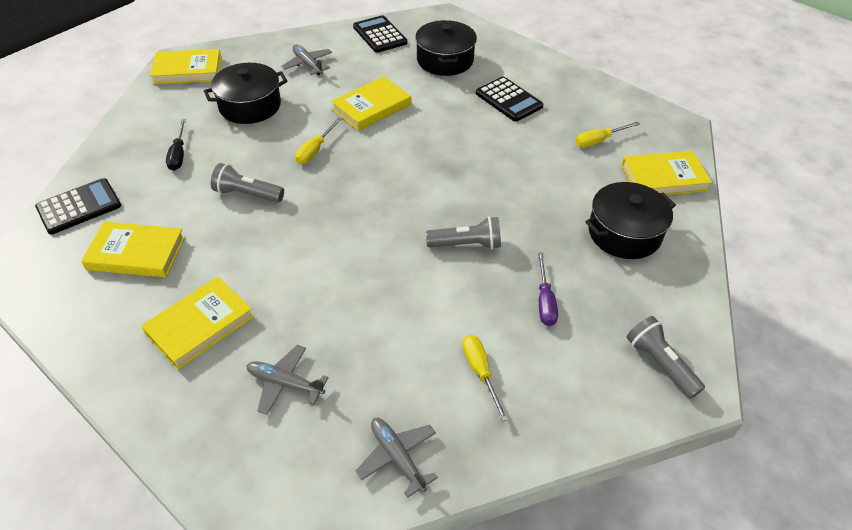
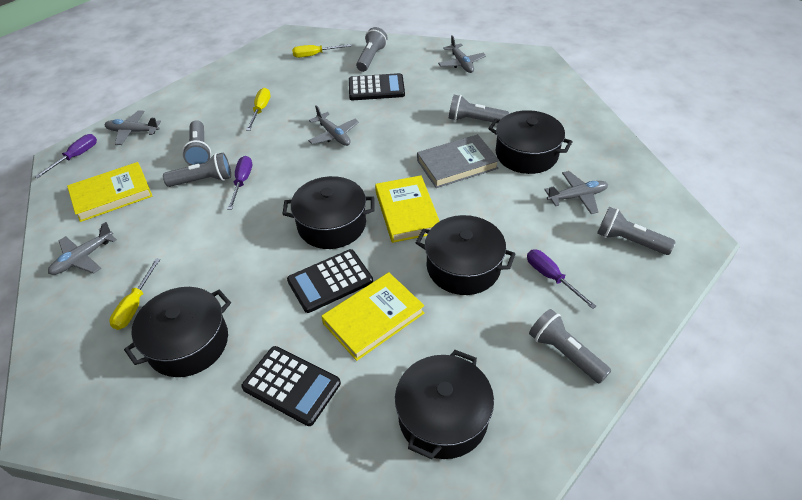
black pot: [204,63,287,124] [415,20,477,76] [585,182,676,259] = 3 -> [124,287,231,377] [282,176,374,249] [395,350,494,459] [416,215,516,295] [488,110,573,174] = 5
black screwdriver: [166,119,186,171] = 1 -> none = 0
grey book: none = 0 -> [417,134,499,188] = 1
grey flashlight: [211,163,284,203] [426,217,501,249] [627,316,705,398] = 3 -> [163,153,231,187] [182,120,211,166] [356,27,388,72] [449,95,509,123] [529,309,611,384] [597,207,676,255] = 6
grey plane: [246,345,329,415] [281,44,332,75] [355,418,438,498] = 3 -> [48,222,117,275] [105,110,161,145] [308,105,359,146] [438,35,486,73] [544,171,608,214] = 5
purple screwdriver: [538,253,558,326] = 1 -> [35,134,97,178] [227,156,252,210] [527,250,597,309] = 3
yellow book: [81,222,185,277] [141,277,254,370] [150,49,222,85] [331,76,411,131] [621,151,712,195] = 5 -> [67,162,152,222] [321,272,424,361] [375,176,440,243] = 3

